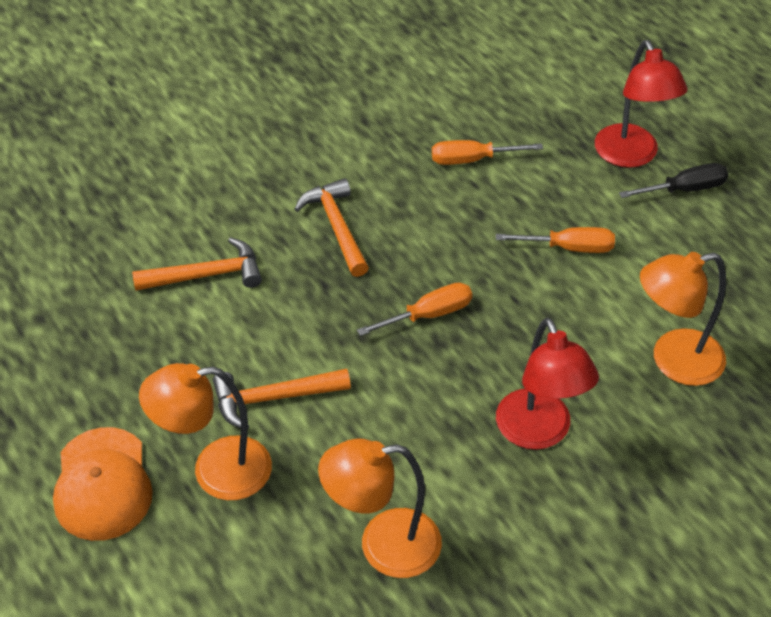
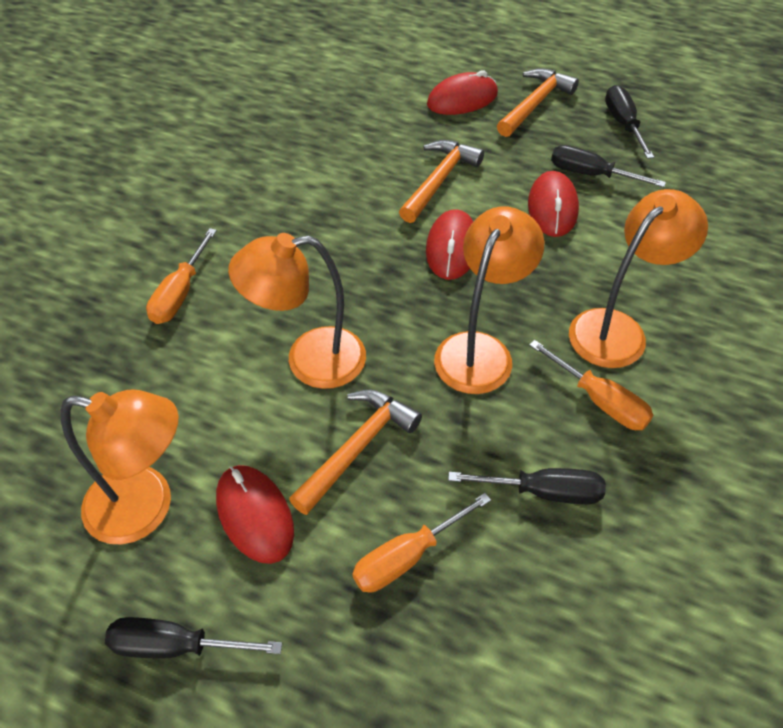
black screwdriver: [619,163,728,198] = 1 -> [105,617,282,659] [448,468,606,504] [551,145,666,187] [605,85,654,159] = 4
orange cap: [53,427,153,541] = 1 -> none = 0
orange lamp: [139,363,272,500] [318,439,442,578] [640,252,726,386] = 3 -> [61,390,179,544] [228,233,366,389] [434,206,544,394] [569,189,708,368] = 4
red lamp: [496,318,599,450] [595,40,688,168] = 2 -> none = 0
red mouse: none = 0 -> [216,465,294,564] [426,209,473,280] [427,70,498,115] [528,171,579,237] = 4

